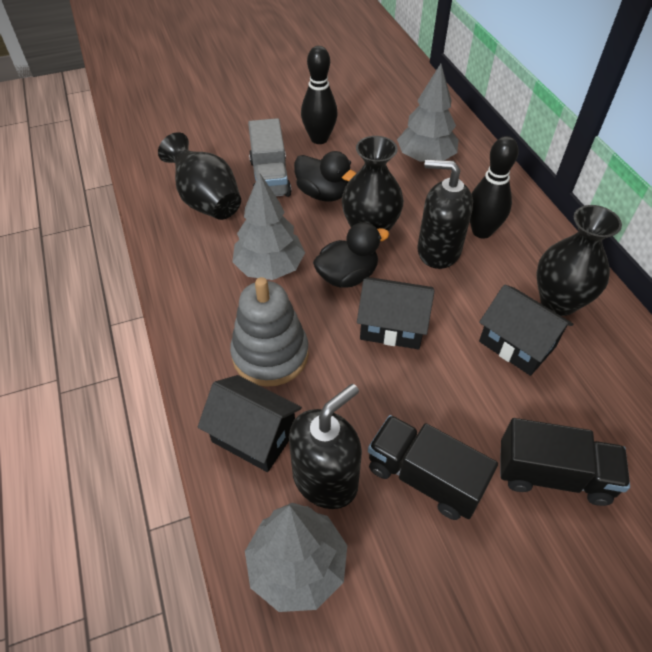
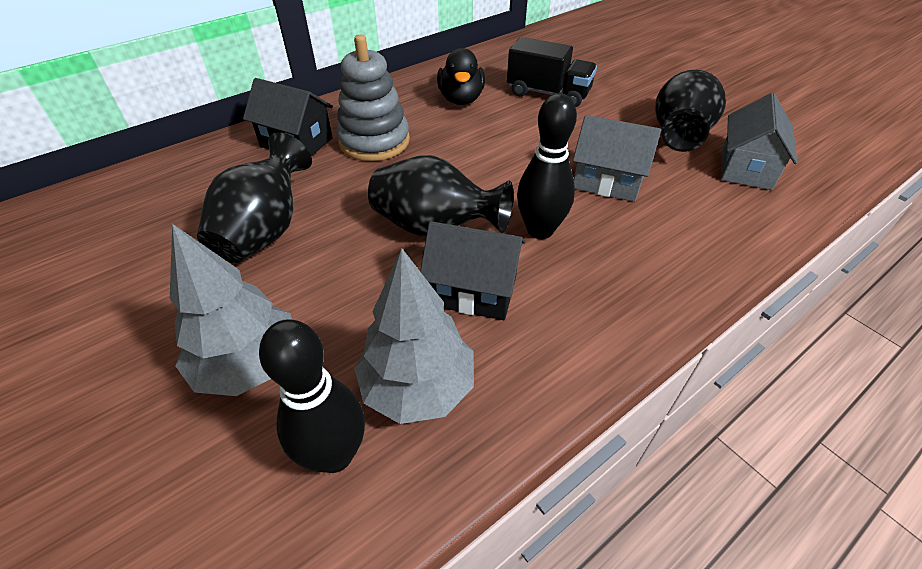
black duck: [294,151,356,201] [313,222,389,288] = 2 -> [437,48,485,105] = 1
black house: [198,375,302,472] [357,277,435,349] [479,284,574,376] = 3 -> [243,78,333,156] [420,221,526,320] = 2
black soap dispenser: [289,384,362,509] [417,159,473,269] = 2 -> none = 0
black truck: [368,415,498,520] [500,418,630,506] = 2 -> [507,37,597,107] = 1
grey house: none = 0 -> [573,115,661,202] [721,93,798,190] = 2
grey tree: [232,173,305,280] [245,503,347,612] [397,64,458,163] = 3 -> [170,224,292,396] [354,248,474,424] = 2
grey truck: [248,118,291,197] = 1 -> none = 0

